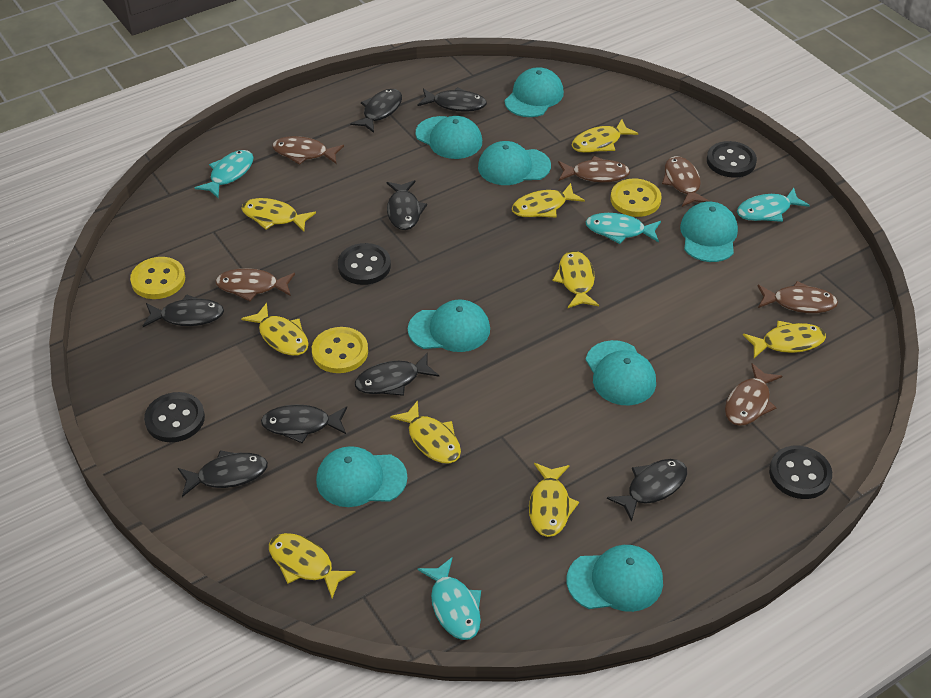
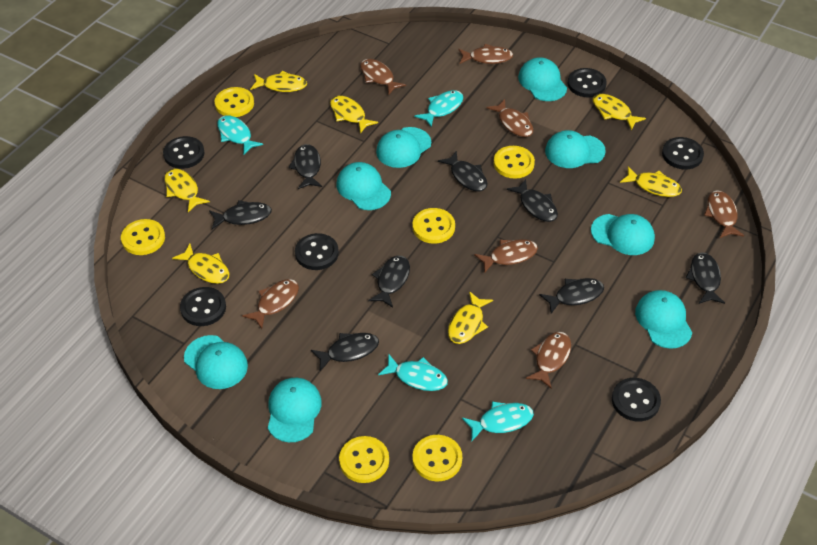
black button: [144,392,205,442] [338,243,391,285] [707,141,757,178] [769,446,832,499] = 4 -> [163,136,205,169] [180,287,226,326] [295,233,339,270] [568,68,607,98] [612,378,661,422] [662,137,704,169] = 6
brown fish: [215,268,295,301] [272,136,344,165] [558,156,630,182] [662,156,710,207] [725,363,783,426] [758,281,838,313] = 6 -> [242,279,299,329] [360,59,406,95] [458,44,513,64] [474,239,538,273] [487,99,534,137] [526,332,571,388] [704,190,744,238] = 7
yellow button: [130,257,185,299] [312,327,368,373] [610,179,662,217] = 3 -> [121,219,165,255] [215,87,254,117] [339,436,389,483] [412,208,455,244] [412,435,462,481] [493,146,535,179] = 6
yellow fish: [241,198,316,232] [241,303,309,356] [269,533,356,598] [390,400,461,464] [512,183,585,218] [529,463,579,537] [552,251,599,308] [572,119,638,153] [743,321,826,358] = 9 -> [165,169,210,212] [172,244,229,284] [250,71,307,92] [330,96,378,134] [448,291,493,344] [593,94,646,131] [620,166,682,197] = 7

